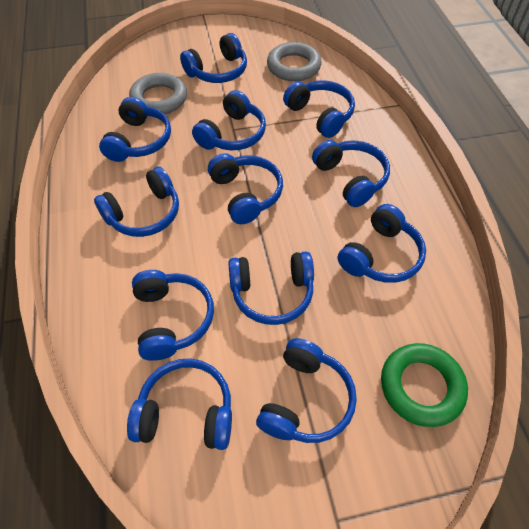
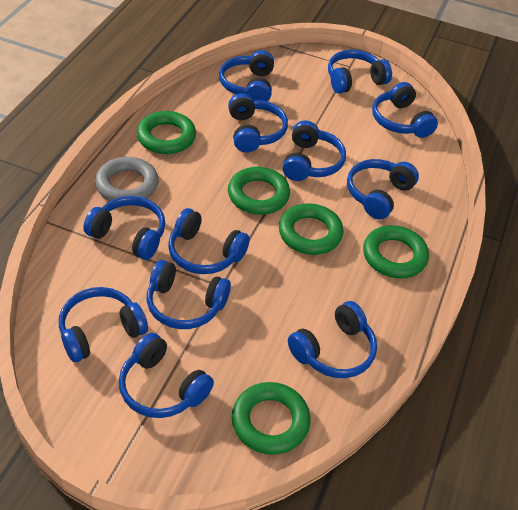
green ring: [381,343,468,427] = 1 -> [137,111,196,154] [228,167,290,215] [232,382,311,455] [279,204,343,255] [363,225,429,278] = 5
grey ring: [129,73,187,114] [267,42,321,81] = 2 -> [95,157,159,201] = 1

